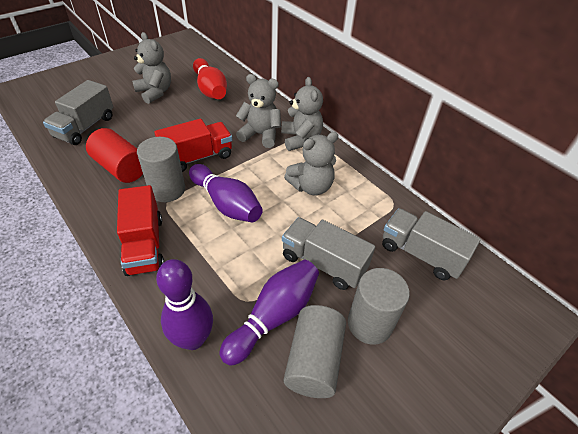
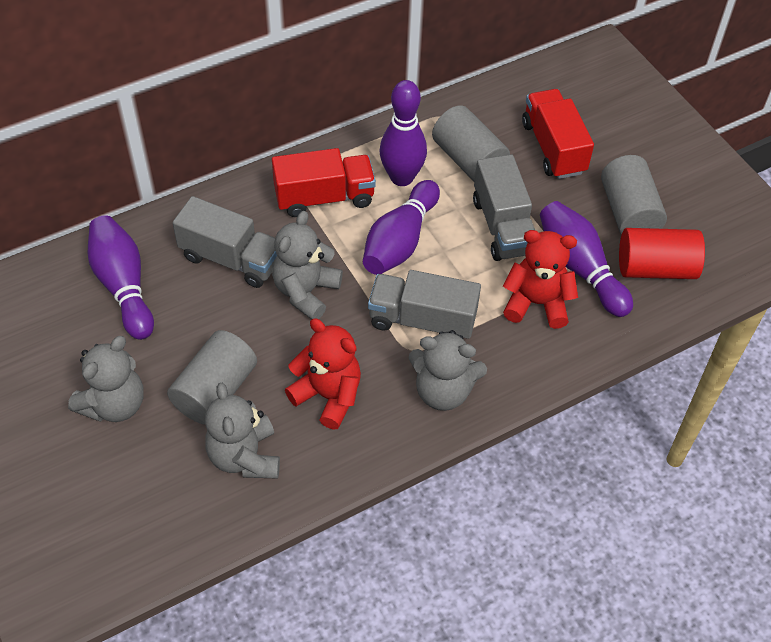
purple bowling pin: [156,259,213,350] [189,164,263,222] [219,260,319,365] = 3 -> [88,215,154,340] [363,180,440,275] [380,80,427,186] [540,201,633,317] = 4
red bowling pin: [193,58,227,99] = 1 -> none = 0
red teddy bear: none = 0 -> [285,318,361,429] [503,230,578,329] = 2

